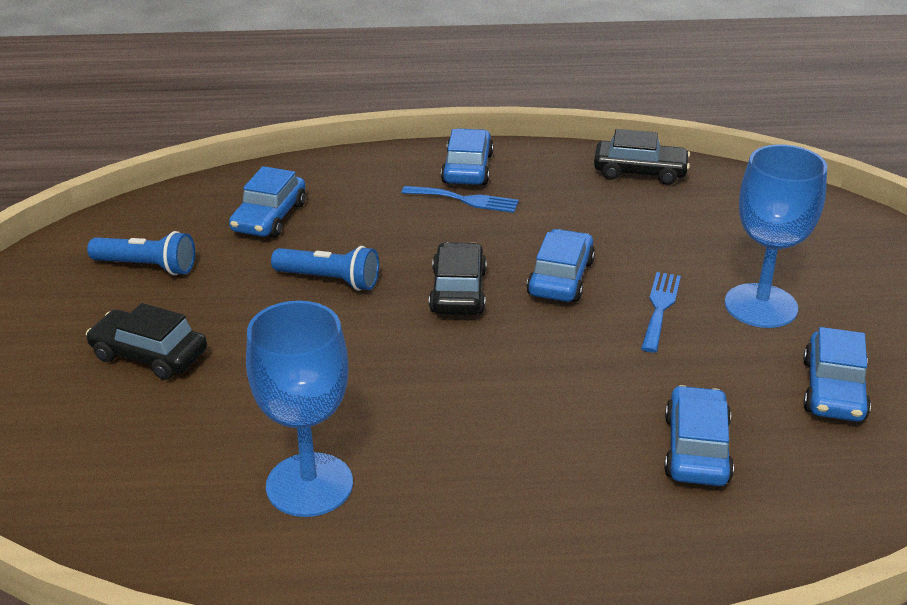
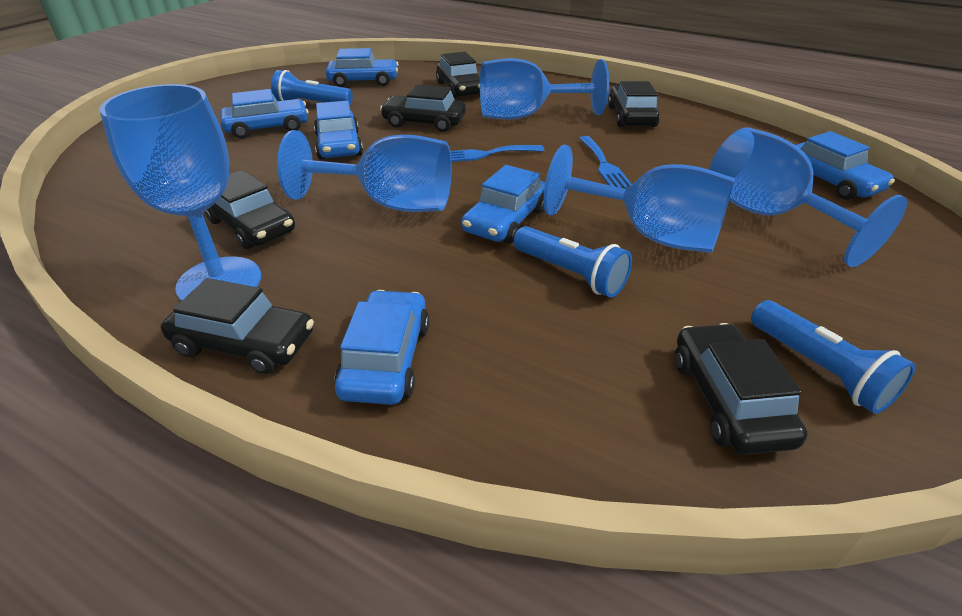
black car: [86,303,207,380] [429,242,487,315] [594,129,690,185] = 3 -> [161,278,314,374] [204,170,295,249] [380,85,466,132] [436,52,480,99] [608,81,660,127] [675,323,808,455] = 6
blue car: [229,166,306,237] [441,128,493,185] [526,229,595,302] [664,385,734,486] [803,327,871,422] = 5 -> [220,89,309,138] [314,101,363,160] [326,48,399,87] [334,290,429,405] [461,165,545,244] [796,131,895,200] = 6
blue flashlight: [87,231,195,275] [271,246,379,291] = 2 -> [271,70,353,105] [514,226,632,297] [751,300,916,414] = 3
blue goblet: [246,301,353,517] [725,144,827,328] = 2 -> [99,84,261,301] [277,130,452,212] [480,58,609,119] [543,145,735,253] [709,127,907,267] = 5

